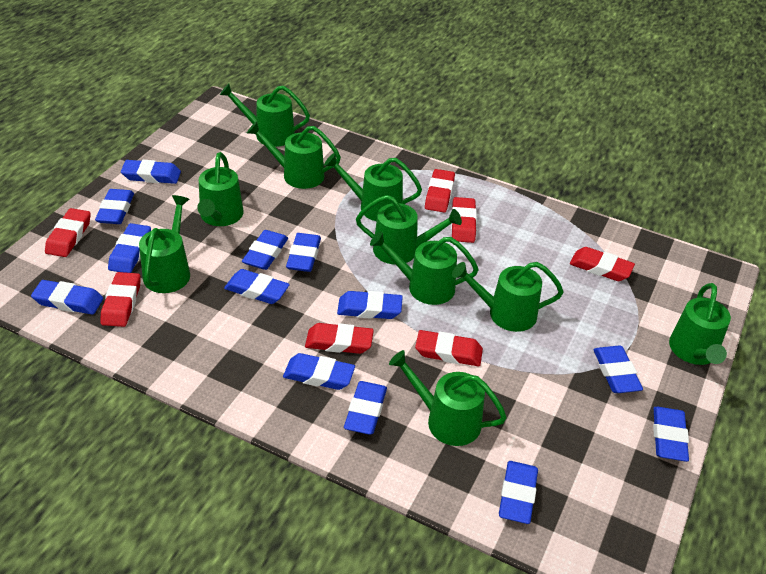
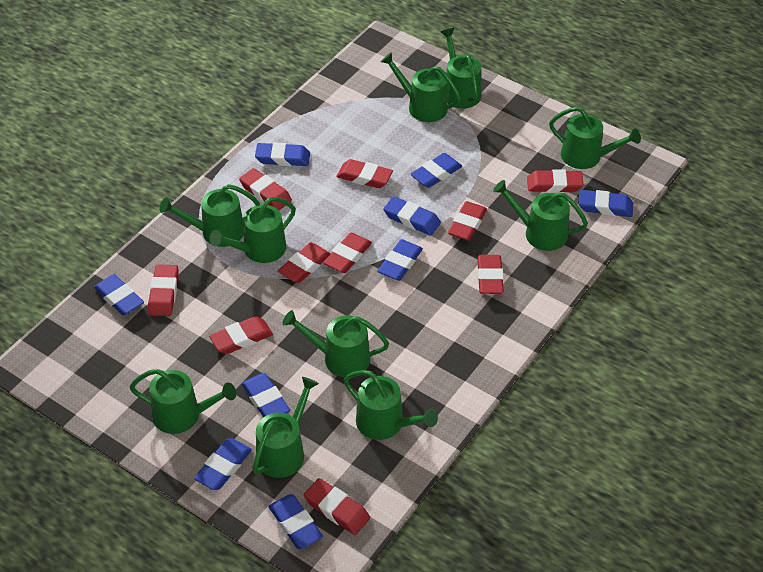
blue eraser: [31,280,103,315] [95,189,134,224] [108,223,151,273] [121,160,181,184] [224,269,290,304] [242,230,288,270] [283,353,355,390] [286,233,321,272] [337,291,403,319] [344,381,387,435] [499,461,538,524] [593,346,643,393] [653,407,689,462] = 13 -> [94,274,144,315] [194,439,252,490] [241,373,290,417] [255,142,310,166] [268,494,323,549] [377,239,423,281] [383,196,441,236] [410,153,462,188] [578,190,633,217] = 9
red eraser: [45,208,91,257] [100,272,141,327] [305,323,374,354] [415,330,483,366] [425,169,455,212] [451,197,477,243] [570,247,635,281] = 7 -> [148,264,178,316] [209,316,273,354] [239,168,292,210] [278,242,331,283] [304,478,370,535] [323,233,372,273] [336,159,393,188] [448,201,487,241] [477,255,504,294] [527,169,584,193] = 10

